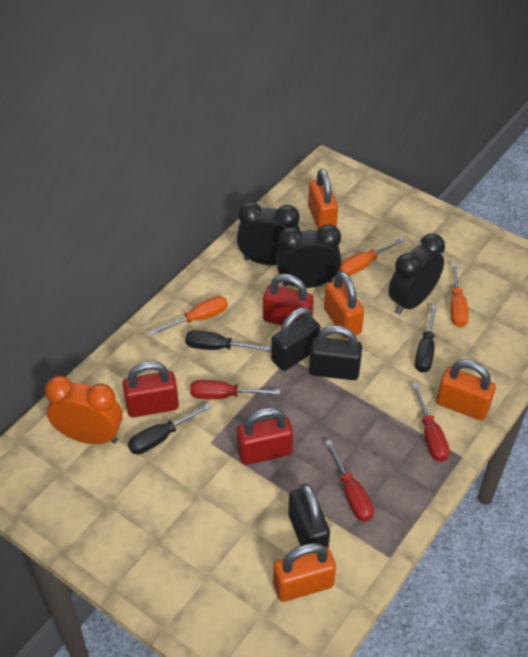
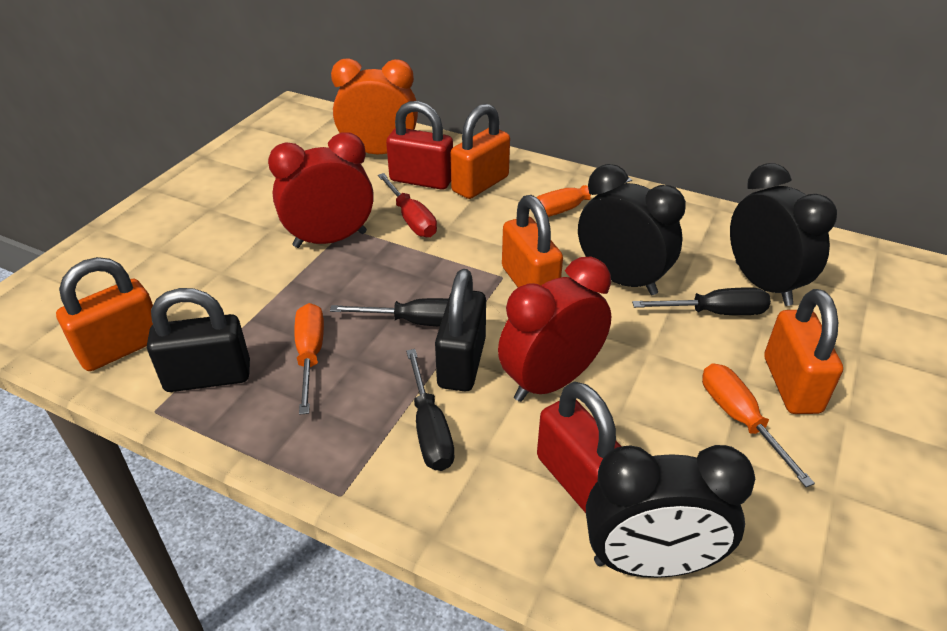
black padlock: [271,307,320,371] [288,483,330,548] [309,325,362,380] = 3 -> [147,288,250,392] [435,269,486,391] = 2
red clock: none = 0 -> [268,132,374,248] [498,257,611,402] = 2
red padlock: [123,361,179,418] [237,407,293,465] [263,274,314,326] = 3 -> [386,101,453,190] [537,381,622,513] = 2
red screwdriver: [190,380,280,399] [325,440,374,521] [412,384,450,462] = 3 -> [378,173,437,238] = 1

